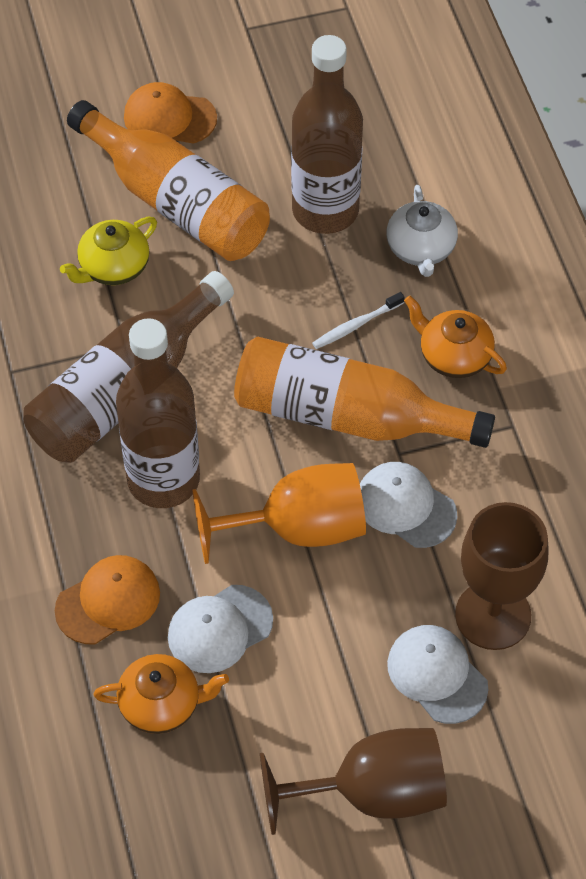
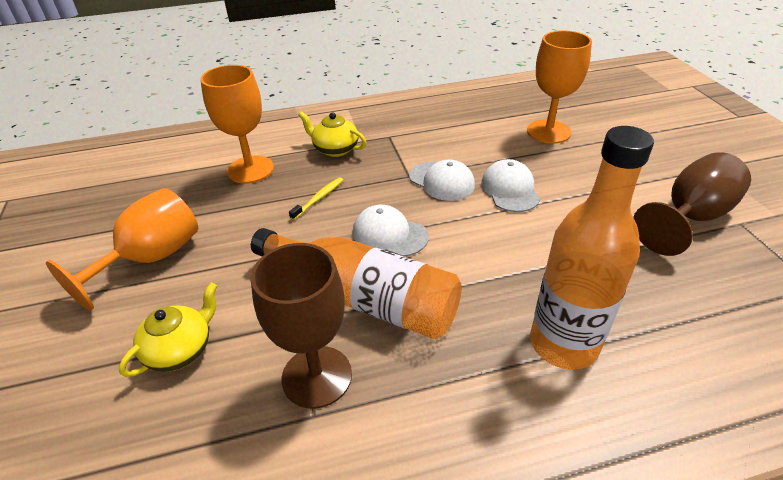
brown bottle: [23,271,234,463] [116,318,200,508] [291,35,363,234] = 3 -> none = 0
orange cap: [55,555,160,645] [124,82,217,144] = 2 -> none = 0
orange goblet: [192,463,366,564] = 1 -> [46,188,198,311] [200,65,274,184] [527,30,592,144] = 3
orange teapot: [94,654,229,734] [404,296,507,378] = 2 -> none = 0
white teapot: [386,185,458,277] = 1 -> none = 0
white toothbrush: [312,292,405,349] = 1 -> none = 0
yellow teapot: [60,217,157,285] = 1 -> [119,282,217,377] [298,111,367,157] = 2
yellow toothbrush: none = 0 -> [289,177,343,220] = 1

